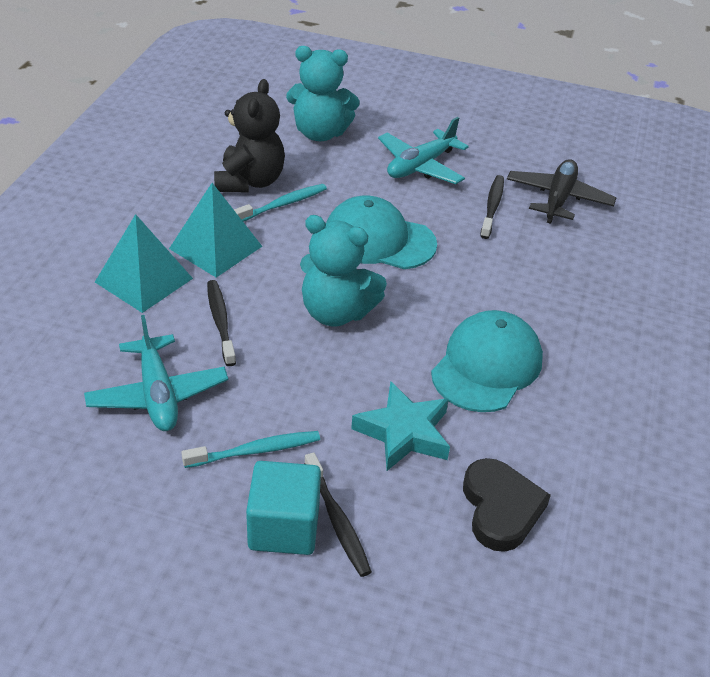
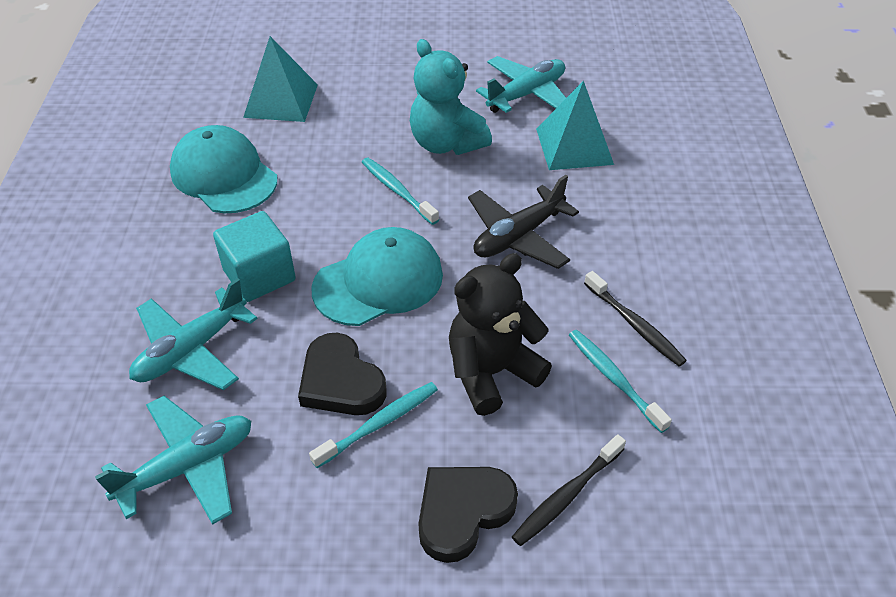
black heart: [463,458,551,552] = 1 -> [298,333,386,415] [418,467,518,563] = 2
black toothbrush: [207,280,236,366] [304,452,372,577] [480,175,504,239] = 3 -> [512,434,626,546] [584,271,687,367] = 2
turquoise plane: [84,315,228,431] [378,117,469,184] = 2 -> [95,396,251,525] [129,278,258,390] [476,56,566,113] = 3
turquoise star: [351,381,450,471] = 1 -> none = 0
turquoise teddy bear: [286,46,360,141] [300,215,387,326] = 2 -> [410,39,492,155] = 1
turquoise toothbrush: [181,431,320,468] [234,184,327,222] = 2 -> [309,382,438,468] [362,158,439,225] [569,330,672,433] = 3

